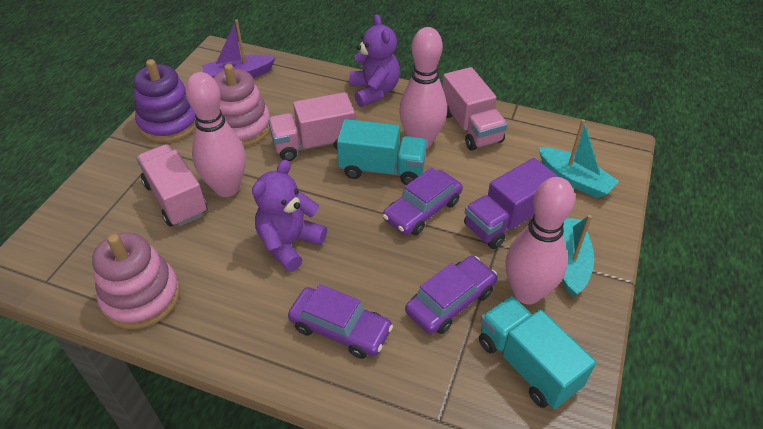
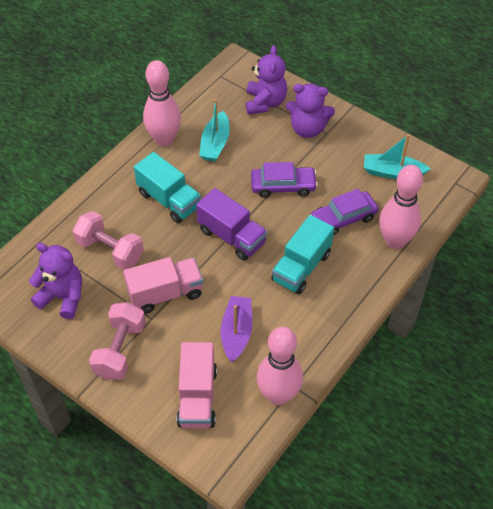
pink dumbbell: none = 0 -> [73,211,144,270] [89,302,146,380] = 2
pink stacking toy: [92,232,180,329] [213,64,270,147] = 2 -> none = 0
pink truck: [136,144,207,227] [268,92,355,161] [442,67,508,151] = 3 -> [123,257,203,314] [177,342,217,428] = 2
purple car: [288,284,393,359] [383,167,463,235] [405,256,497,334] = 3 -> [251,162,318,198] [310,189,379,236] = 2
purple stacking toy: [133,59,196,142] = 1 -> none = 0
purple teddy bear: [252,159,327,272] [349,14,400,107] = 2 -> [29,243,82,319] [246,45,287,115] [286,84,335,138] = 3

